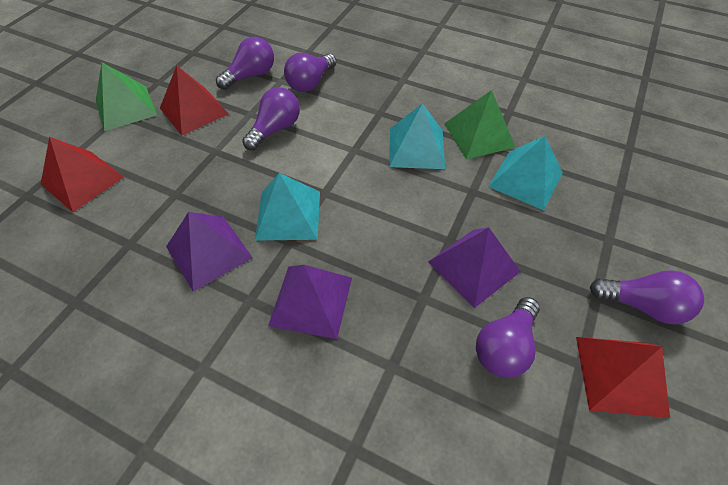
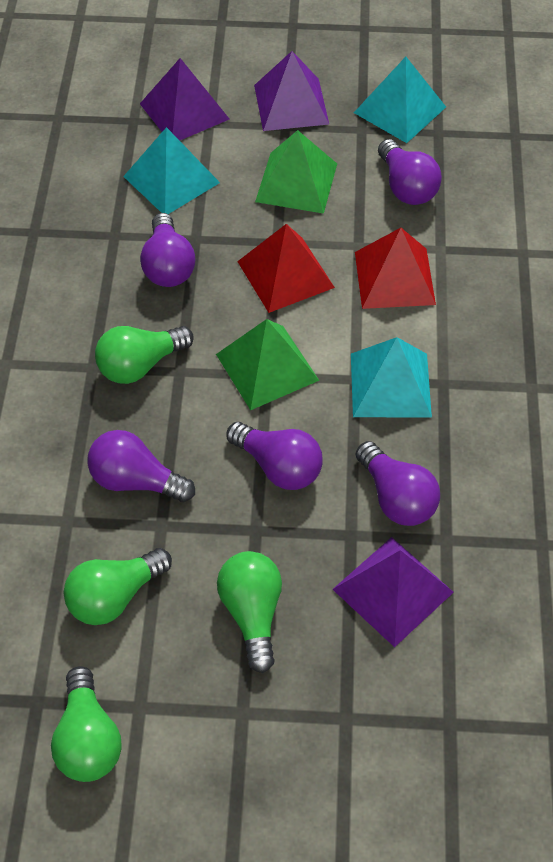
green light bulb: none = 0 -> [51,666,122,782] [64,548,172,625] [95,326,194,384] [217,551,282,673] = 4
red pyramid: [41,137,124,212] [160,66,229,136] [576,337,670,418] = 3 -> [237,224,335,313] [355,228,436,309] = 2

